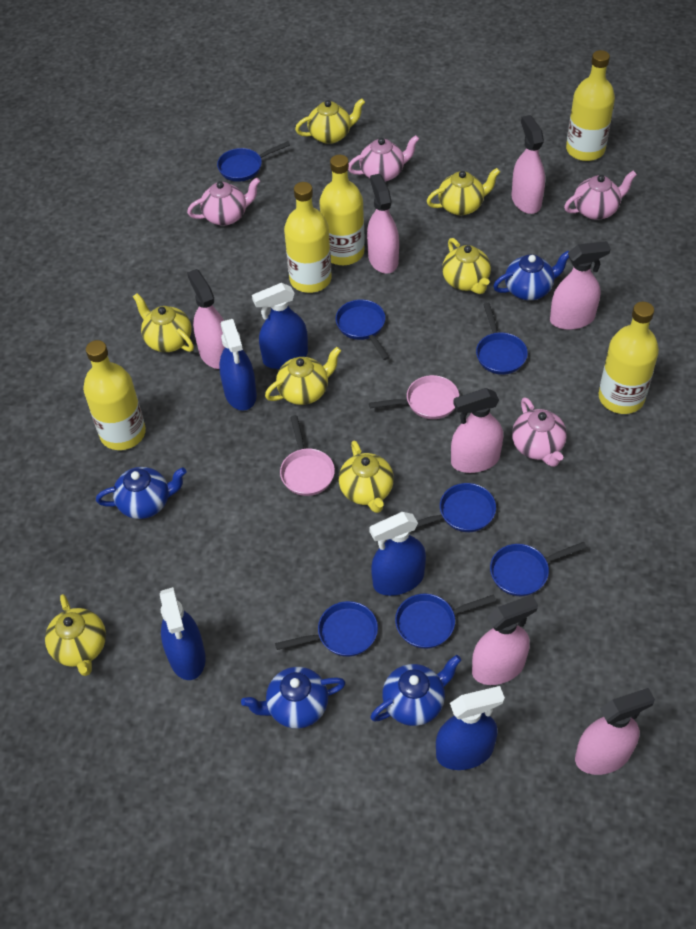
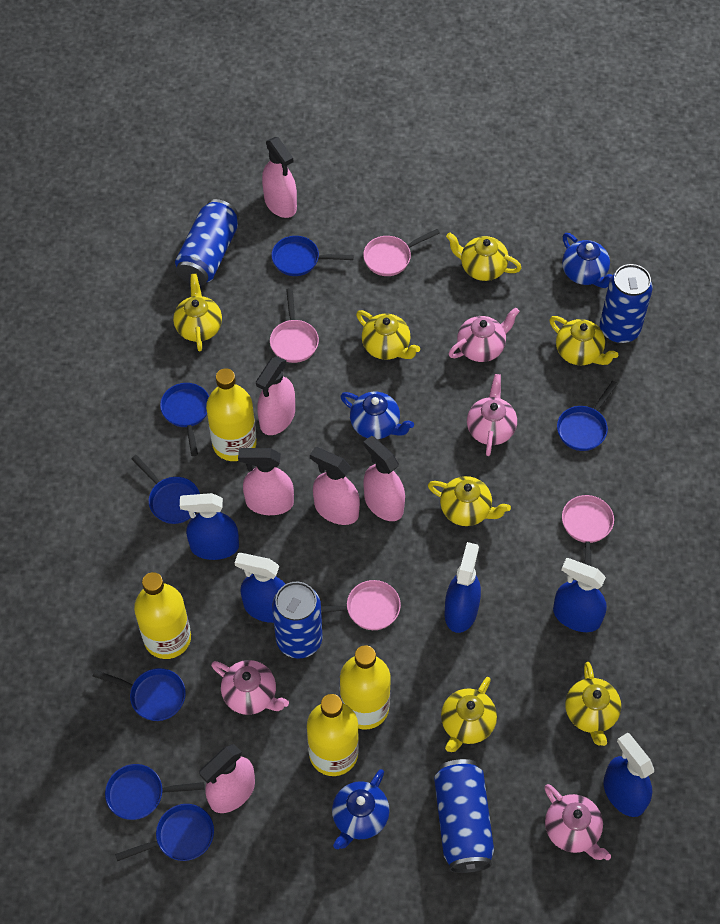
blue can: none = 0 -> [175,199,239,286] [272,582,323,659] [434,759,494,873] [600,264,653,344] = 4
blue teapot: [96,467,186,519] [241,667,345,729] [370,655,461,726] [493,251,569,300] = 4 -> [332,769,390,849] [340,392,414,439] [562,233,612,288] = 3
pink pan: [280,415,335,496] [369,375,459,419] = 2 -> [270,288,319,363] [321,580,401,630] [363,229,440,276] [562,495,614,566] = 4
pink spray bottle: [187,269,225,369] [367,174,399,274] [451,388,503,473] [472,595,538,685] [511,115,545,214] [550,241,611,330] [575,688,655,775] = 7 -> [199,744,255,813] [238,448,294,515] [256,356,295,435] [262,137,297,218] [310,447,360,525] [363,436,405,521] = 6
yellow bottle: [83,340,146,450] [284,182,332,293] [319,155,365,265] [566,50,615,161] [599,302,659,414] = 5 -> [134,572,191,659] [206,368,257,461] [307,694,359,776] [340,645,391,729] = 4

